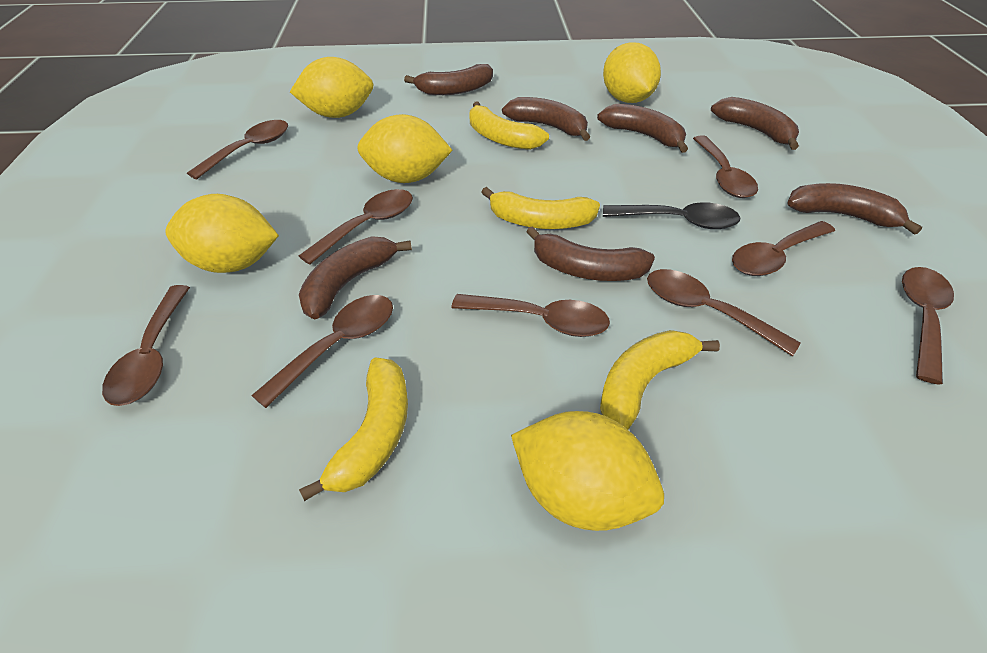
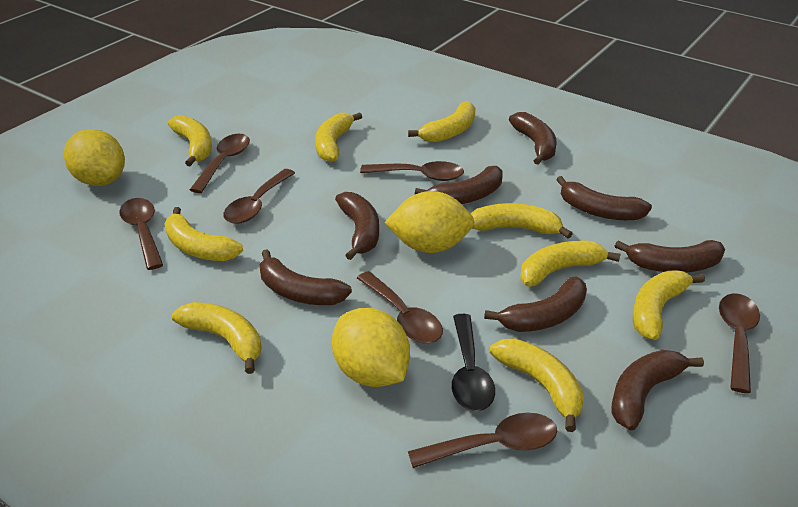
brown banana: [299,236,412,319] [404,64,493,95] [502,97,590,141] [526,226,655,281] [597,104,688,153] [711,97,799,150] [787,183,922,235] = 7 -> [260,249,352,305] [335,192,379,260] [415,166,503,204] [484,277,587,332] [509,112,557,165] [556,176,652,220] [611,350,704,430] [615,240,725,272] = 8
brown spoon: [102,285,190,406] [187,120,288,179] [251,295,393,408] [299,189,413,265] [452,294,610,337] [647,269,801,356] [693,135,758,198] [732,221,835,276] [902,267,954,384] = 9 -> [119,198,163,270] [190,134,250,193] [223,169,295,224] [357,271,443,343] [360,161,464,181] [408,413,557,468] [719,293,760,393] = 7
yellow banana: [299,358,408,501] [469,102,549,150] [481,187,600,229] [600,330,720,430] = 4 -> [164,207,243,261] [168,115,212,166] [172,302,262,374] [315,112,362,162] [408,101,476,142] [471,203,573,239] [490,338,584,432] [520,241,621,287] [633,270,705,340] = 9
yellow lemon: [165,194,279,273] [290,57,374,118] [357,114,453,183] [511,411,664,531] [603,42,661,103] = 5 -> [64,129,125,186] [332,308,410,387] [385,191,474,253] = 3

